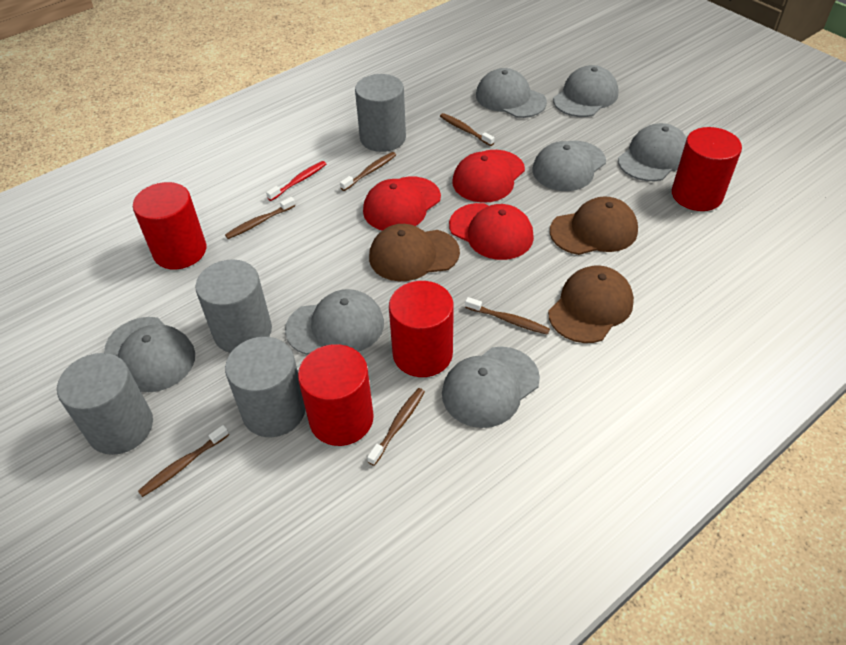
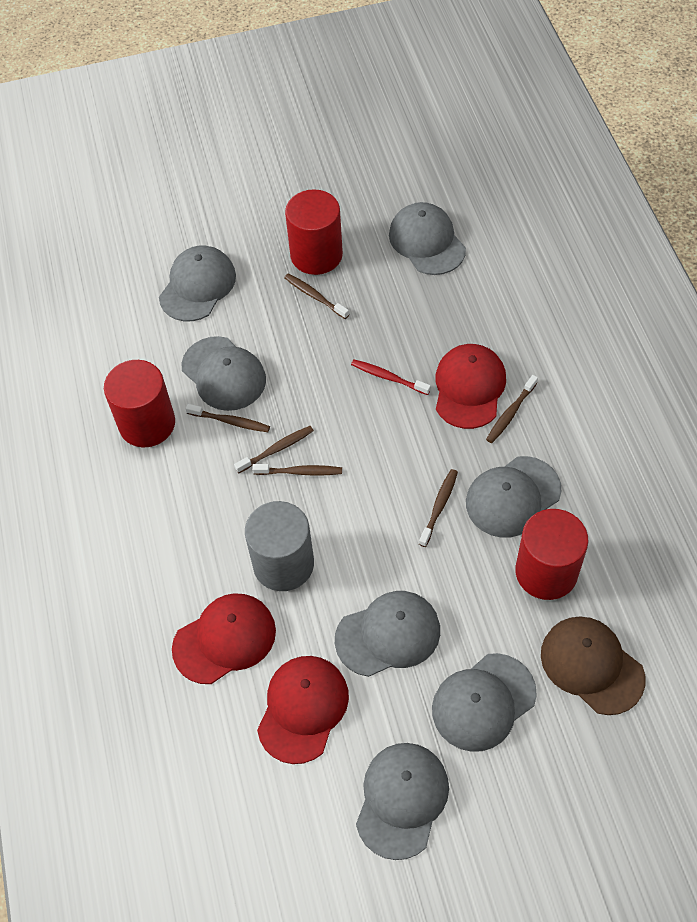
brown cap: [369,224,460,281] [548,266,634,343] [550,196,638,255] = 3 -> [541,617,645,715] = 1
grey cylinder: [57,353,153,455] [195,259,272,353] [225,337,305,437] [355,74,406,152] = 4 -> [245,501,314,591] = 1
red cylinder: [133,182,206,269] [298,344,374,446] [389,281,454,377] [672,127,742,211] = 4 -> [104,360,175,447] [285,189,343,275] [515,509,588,600] = 3

